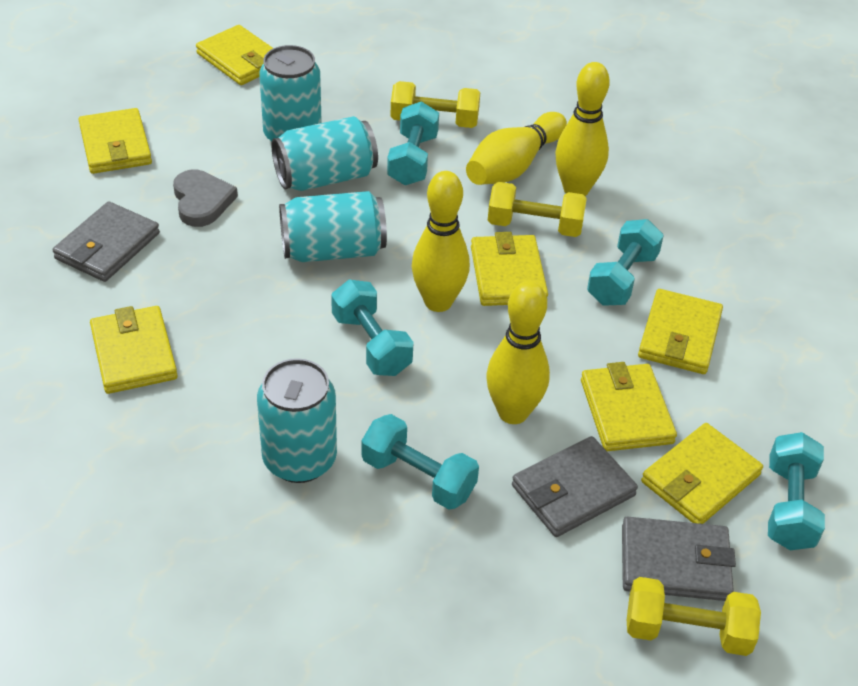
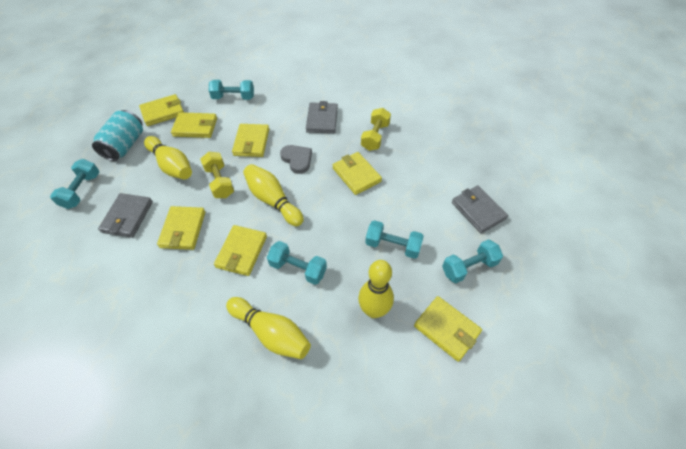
turquoise can: [257,358,337,483] [259,45,322,142] [272,116,378,191] [279,191,387,262] = 4 -> [92,110,143,161] = 1
yellow dumbbell: [391,81,480,128] [488,182,587,237] [627,577,761,656] = 3 -> [200,152,234,198] [361,108,391,151] = 2

